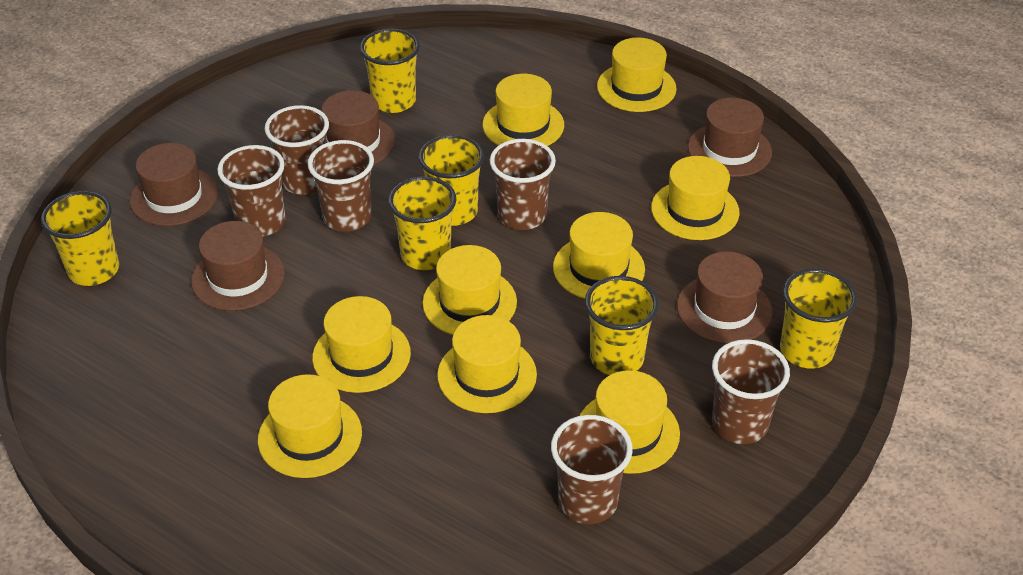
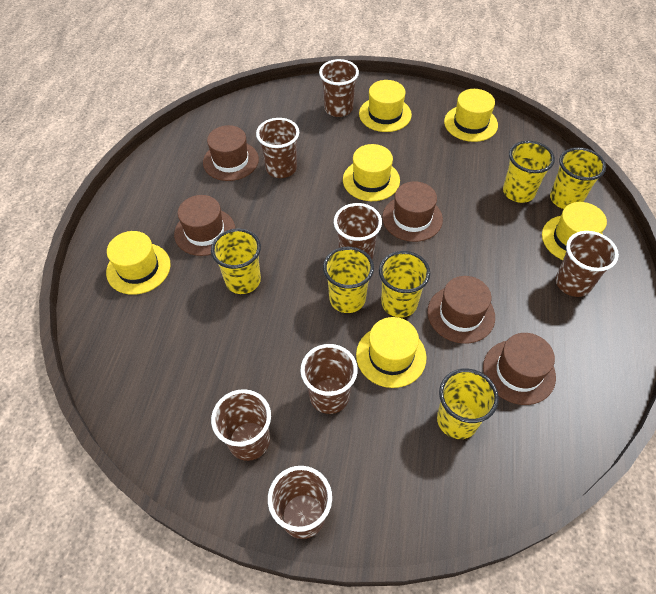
brown cup: [217,145,286,236] [265,105,329,195] [308,140,374,232] [490,139,556,230] [551,415,633,524] [712,339,790,444] = 6 -> [211,389,271,461] [256,118,299,178] [268,466,332,539] [300,344,358,414] [319,59,359,117] [334,203,382,259] [556,231,619,297] = 7
yellow hat: [258,374,362,478] [312,296,411,393] [422,245,517,335] [437,315,537,413] [483,74,564,146] [553,212,645,299] [580,370,680,474] [597,38,677,112] [651,156,740,240] = 9 -> [106,231,170,295] [343,144,400,201] [356,317,427,388] [359,80,412,132] [444,89,498,142] [542,202,607,260] = 6

